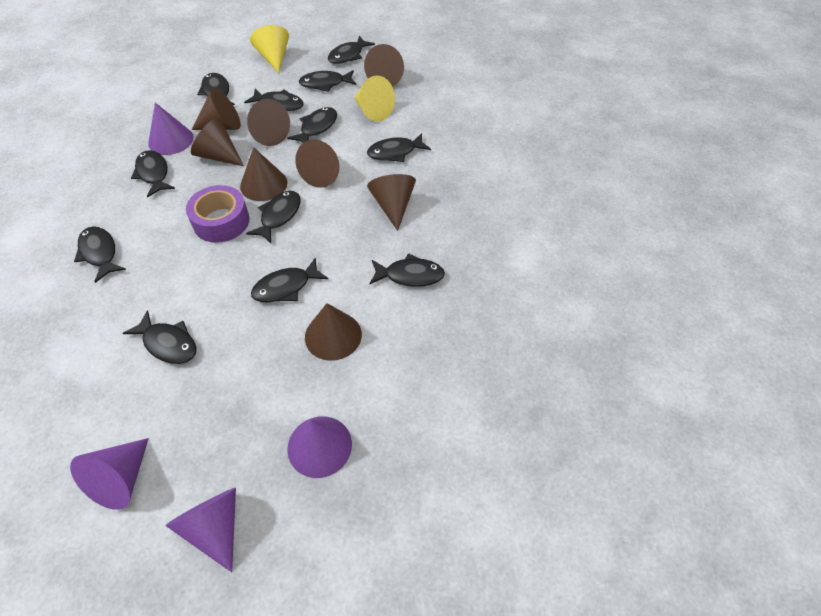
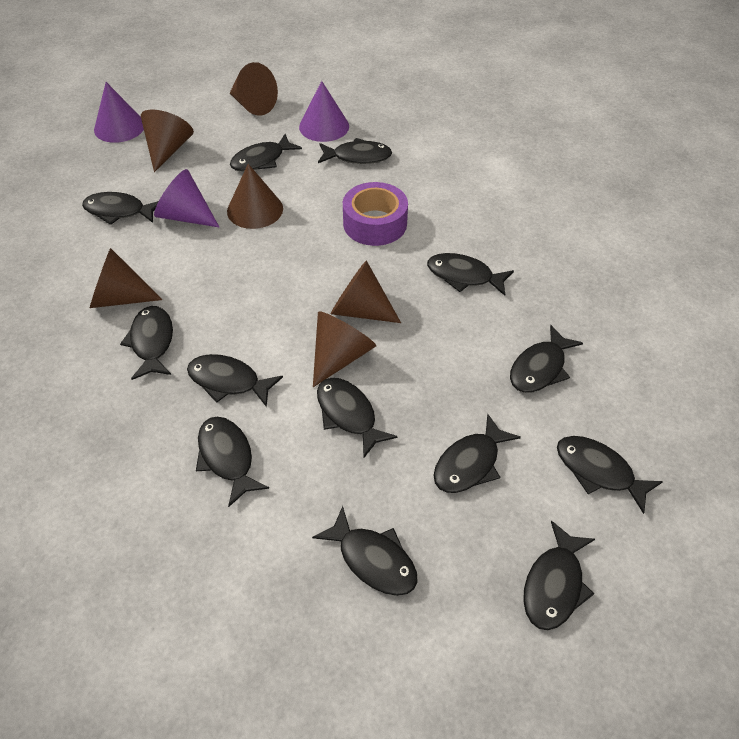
black fish: [74,226,126,283] [123,310,197,364] [131,150,175,198] [197,73,235,105] [244,89,304,111] [246,191,301,243] [251,257,328,302] [287,107,337,143] [299,70,356,92] [328,36,375,64] [367,133,431,162] [369,253,445,287] = 12 -> [82,192,159,225] [120,306,173,380] [187,354,283,407] [196,417,269,507] [230,134,302,172] [312,506,418,596] [317,378,398,458] [318,138,392,164] [427,253,514,296] [433,414,521,493] [510,325,583,393] [523,521,595,630] [557,436,663,514] = 13
brown cone: [191,118,244,166] [192,88,241,130] [240,147,287,201] [247,99,290,146] [295,140,339,188] [305,303,362,361] [364,44,404,87] [367,174,416,231] = 8 -> [90,248,163,308] [141,110,194,172] [227,164,283,229] [230,62,278,115] [313,311,376,387] [331,260,401,323] = 6
purple cone: [70,438,149,510] [148,103,194,155] [165,488,236,572] [287,416,352,478] = 4 -> [94,82,144,143] [154,169,219,227] [299,81,349,142] = 3
yellow cone: [250,25,289,73] [354,75,395,122] = 2 -> none = 0

